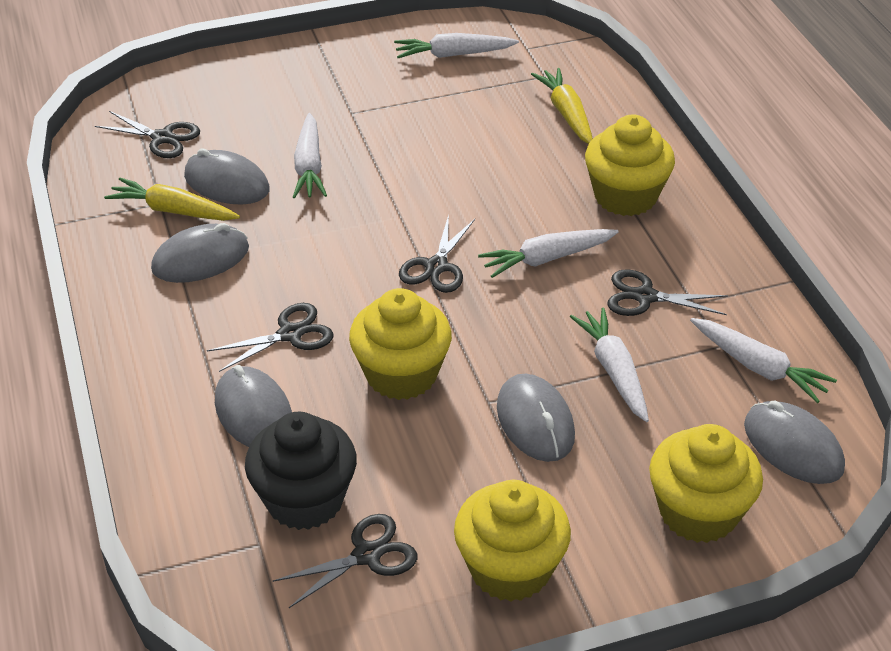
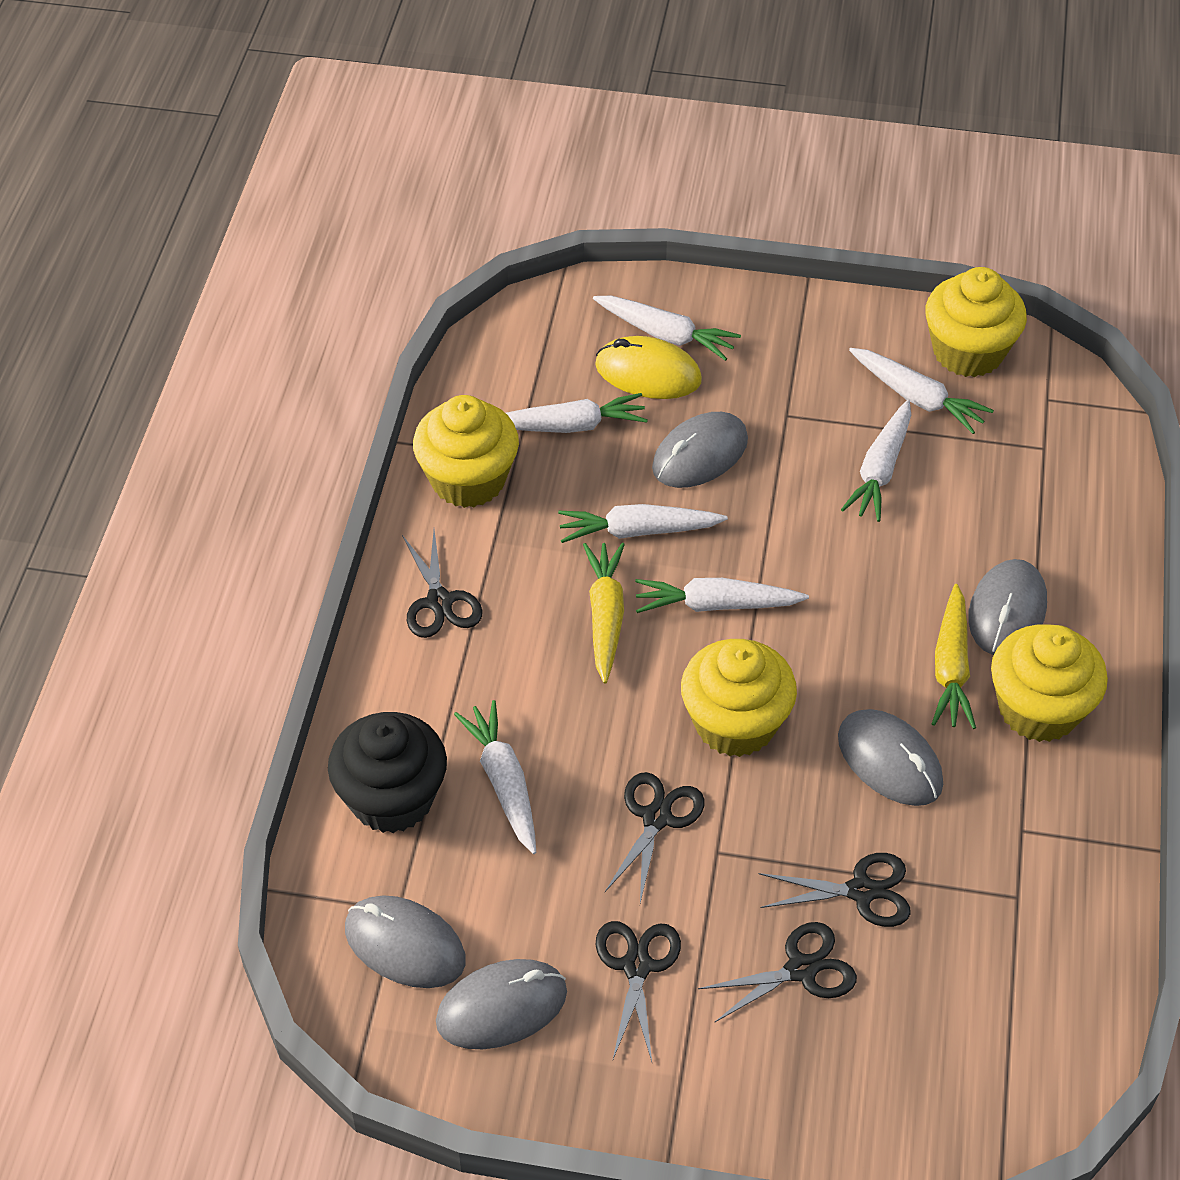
white carrot: [293,113,327,198] [394,33,519,58] [478,229,619,278] [570,307,649,422] [690,318,837,403] = 5 -> [454,700,536,854] [506,393,648,433] [558,504,728,543] [593,296,741,361] [635,578,809,613] [841,400,911,522] [849,348,994,434] = 7
yellow mouse: none = 0 -> [595,336,702,399] = 1

